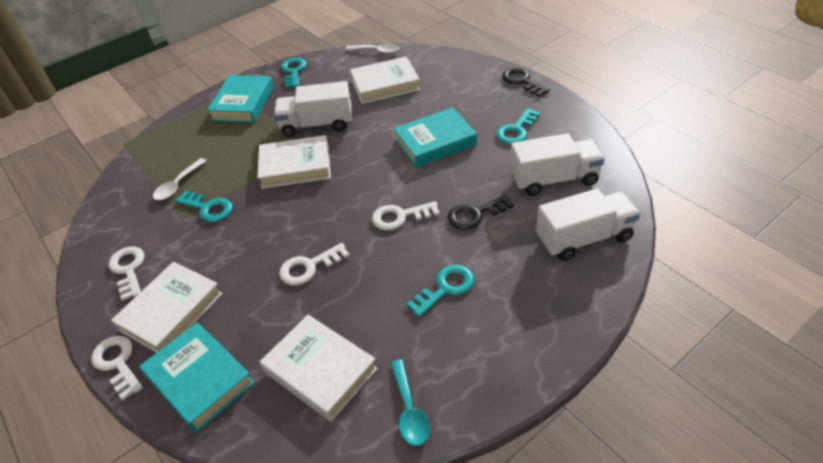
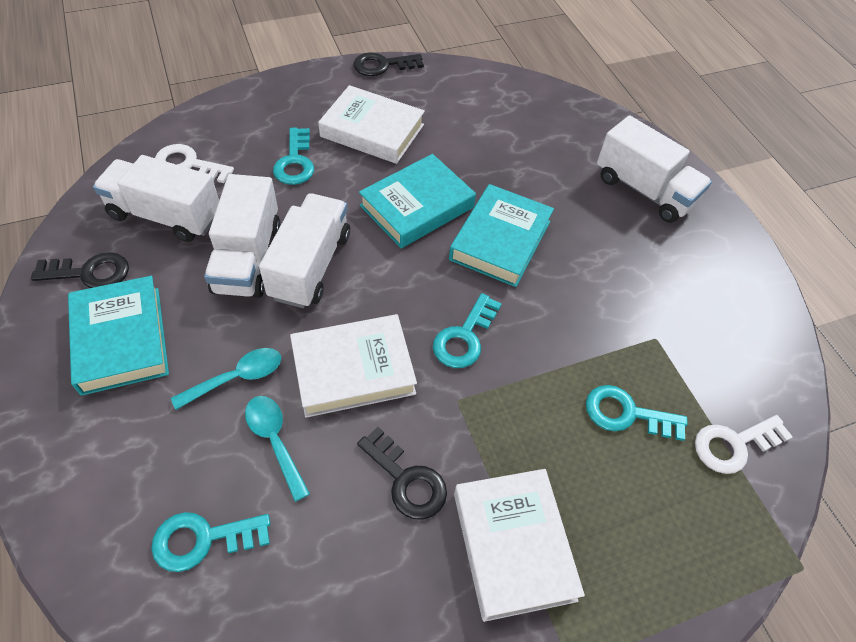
black key: [447,194,514,230] [502,68,550,97] = 2 -> [31,252,129,288] [353,52,424,76] [357,427,447,520] = 3
turquoise spoon: [391,359,430,446] = 1 -> [171,348,281,410] [245,396,310,502] = 2
white book: [111,262,223,353] [257,135,331,189] [260,315,378,422] [350,56,420,104] = 4 -> [290,314,417,418] [318,85,425,164] [454,469,585,622] = 3
white key: [91,336,143,400] [108,247,145,301] [279,243,350,286] [372,201,440,230] = 4 -> [155,144,234,183] [695,415,793,474] = 2
white spoon: [153,158,207,200] [345,43,400,54] = 2 -> none = 0
white truck: [274,81,352,137] [510,133,604,196] [536,189,640,261] = 3 -> [93,155,219,242] [204,174,281,298] [259,193,350,308] [597,115,712,223] = 4

